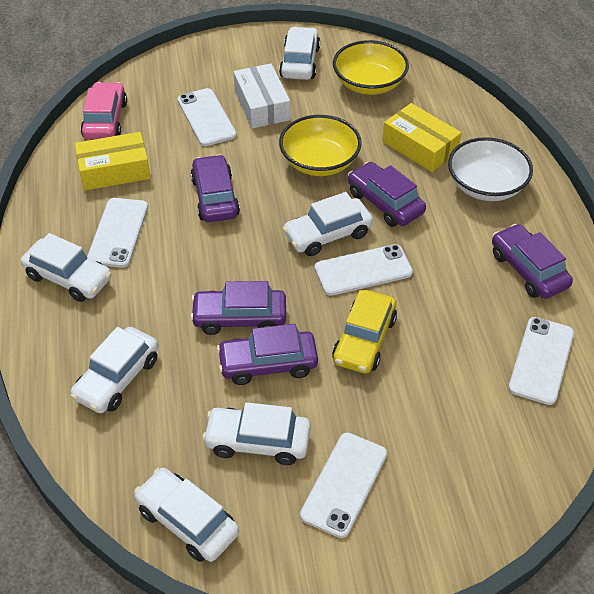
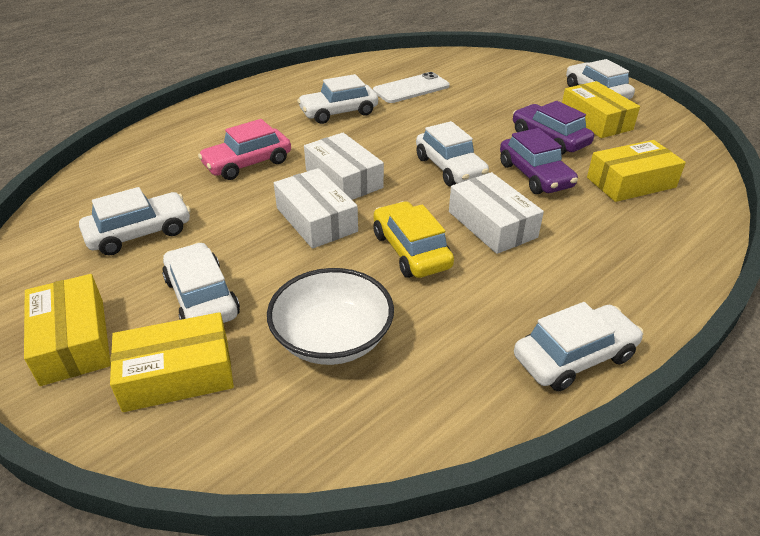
purple car: [190,154,240,222] [190,281,286,335] [217,324,318,385] [348,162,426,227] [492,224,573,299] = 5 -> [500,128,578,194] [513,101,594,155] = 2
white box: [234,64,290,128] = 1 -> [274,168,358,249] [304,133,384,200] [449,172,544,254] = 3
white phone: [87,198,148,268] [177,88,237,146] [300,433,387,538] [315,244,413,296] [508,317,574,405] = 5 -> [373,72,450,103] = 1
yellow bowl: [279,115,362,176] [333,40,409,95] = 2 -> none = 0
yellow box: [75,132,151,191] [383,103,461,172] = 2 -> [24,274,111,386] [110,312,234,412] [562,81,640,138] [587,140,686,202] = 4

